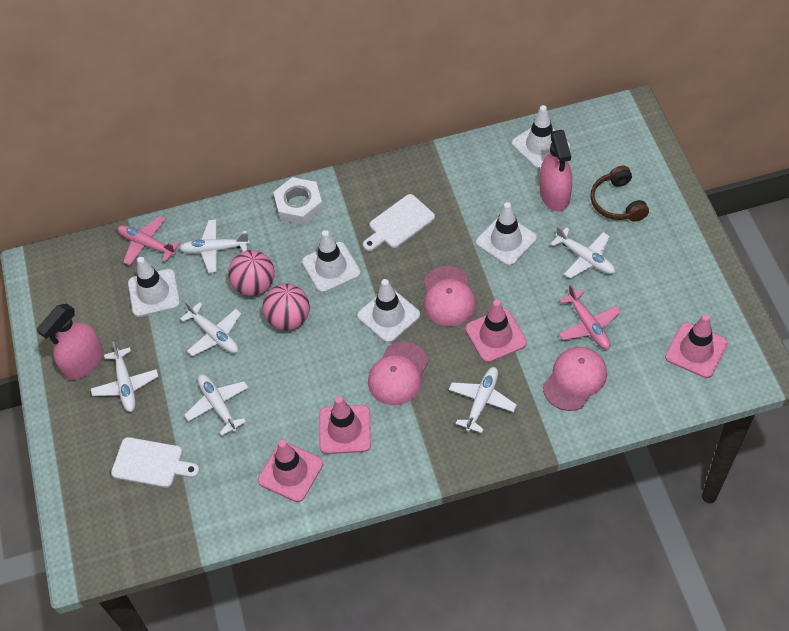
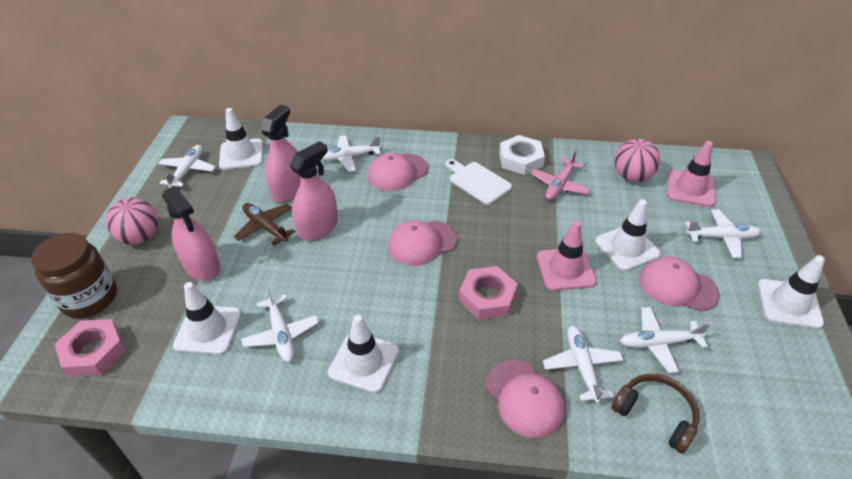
brown jar: none = 0 -> [31,233,117,318] = 1
brown plane: none = 0 -> [234,203,296,245] = 1
pink cap: [368,342,428,405] [424,266,476,326] [543,347,607,411] = 3 -> [368,153,428,191] [388,220,457,266] [486,360,565,438] [640,257,720,312] = 4
pink nut: none = 0 -> [55,319,126,377] [459,266,518,320] = 2
pink plane: [117,216,180,266] [558,285,621,349] = 2 -> [531,150,591,200] = 1
pink spray bottle: [37,304,103,380] [540,130,573,211] = 2 -> [162,186,220,281] [261,105,301,203] [290,141,338,241] = 3
pink traffic cone: [258,440,323,502] [319,396,371,454] [465,300,527,363] [665,314,728,378] = 4 -> [537,221,597,291] [667,141,716,207] = 2
white cutting board: [111,437,200,488] [363,194,435,251] = 2 -> [445,159,512,205] = 1

